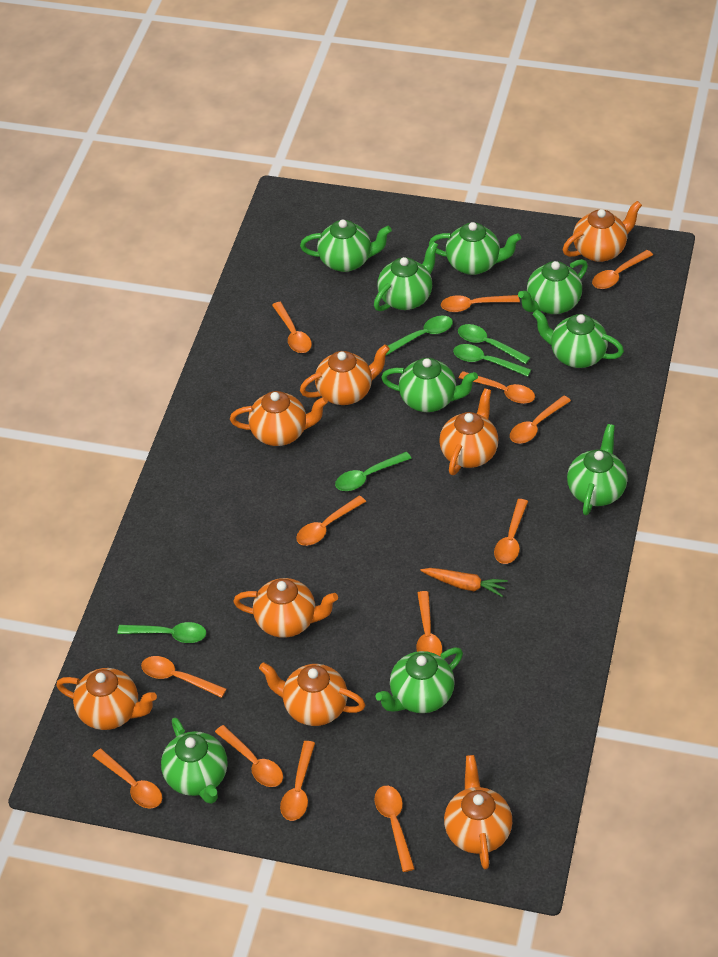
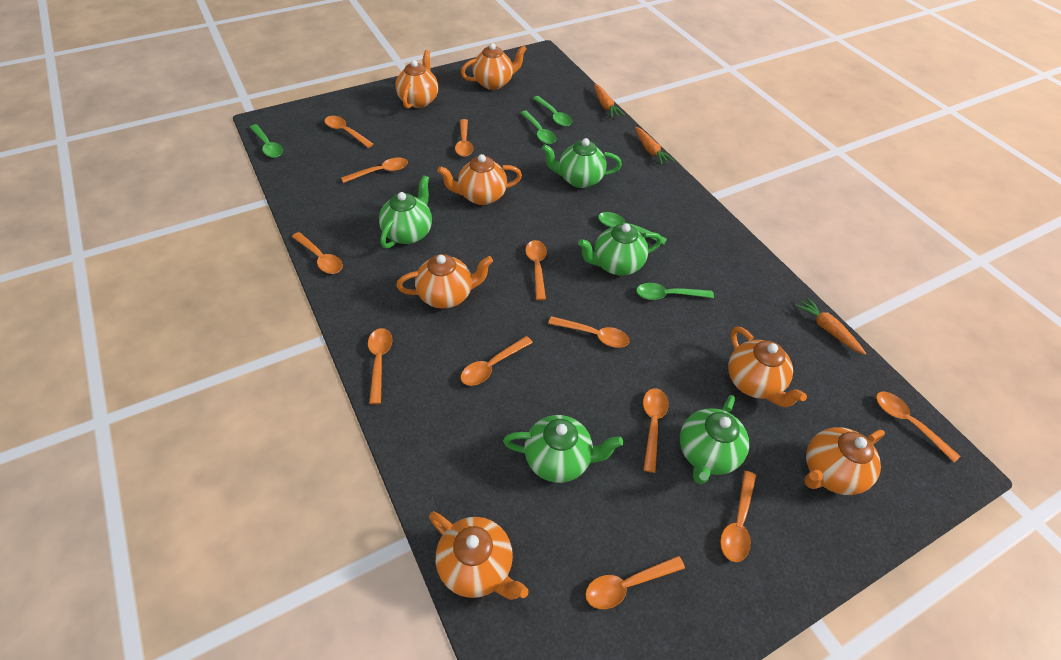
green teapot: [161,718,228,804] [300,219,392,272] [374,241,438,311] [375,647,463,713] [381,358,478,412] [429,222,521,275] [518,259,588,314] [533,310,624,368] [567,424,628,515] = 9 -> [379,175,432,249] [503,415,623,483] [542,138,622,188] [578,224,662,276] [680,395,749,484] = 5
orange carrot: [420,568,508,597] = 1 -> [594,84,625,118] [635,127,675,165] [795,297,866,355] = 3
orange spoon: [92,749,162,809] [141,656,227,698] [215,725,283,787] [272,302,312,353] [280,741,315,821] [296,495,366,546] [374,786,415,872] [416,591,442,656] [441,295,520,312] [459,371,535,404] [494,499,528,564] [510,396,571,444] [592,250,653,289] = 13 -> [292,232,343,274] [324,116,373,148] [341,157,408,183] [368,328,392,404] [455,119,473,157] [461,336,533,386] [525,240,547,301] [548,316,630,348] [585,556,685,609] [643,388,669,473] [720,471,756,562] [876,392,960,462] = 12
orange teapot: [56,668,157,730] [230,391,328,446] [233,578,338,638] [259,662,365,726] [300,344,390,405] [439,388,498,475] [444,755,512,869] [563,201,642,262] = 8 -> [395,50,438,109] [396,254,493,309] [429,511,529,600] [437,154,522,205] [461,43,527,90] [728,326,807,407] [804,427,885,495] = 7

